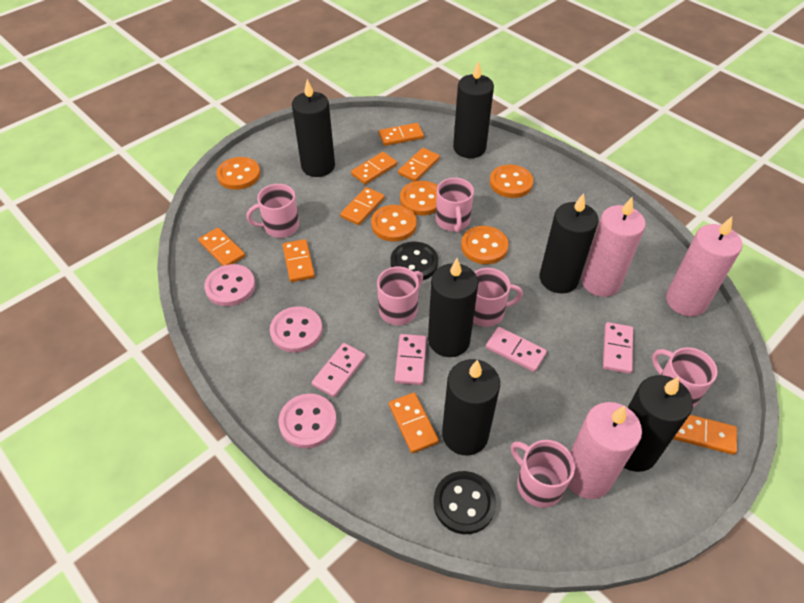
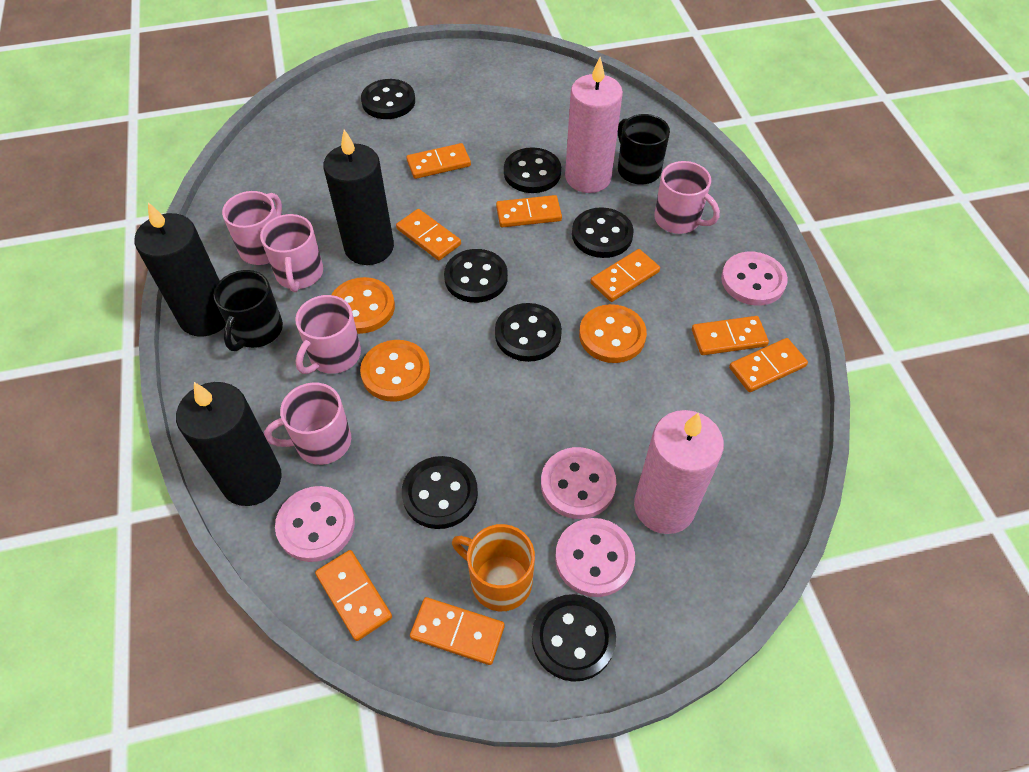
black button: [390,242,438,280] [433,471,496,534] = 2 -> [361,79,415,119] [402,456,478,529] [444,249,508,303] [495,303,562,362] [504,147,561,193] [532,594,616,682] [572,207,634,258] = 7
black candle: [292,79,335,177] [428,258,478,357] [442,359,500,456] [453,61,494,158] [540,193,599,293] [624,375,693,472] = 6 -> [134,202,226,337] [176,382,282,506] [323,129,394,265] = 3
black mug: none = 0 -> [213,270,283,351] [618,114,670,185] = 2
orange button: [216,157,260,190] [371,205,417,242] [400,181,438,215] [461,226,509,264] [490,164,533,198] = 5 -> [331,277,395,334] [360,340,430,402] [579,304,647,363] = 3
orange mug: none = 0 -> [452,524,535,611] = 1
pink button: [204,264,255,306] [270,306,322,353] [279,394,337,448] = 3 -> [275,486,355,562] [541,447,616,519] [555,518,635,597] [721,252,788,306] = 4
pink candle: [568,402,642,499] [581,197,646,297] [666,217,742,317] = 3 -> [565,57,623,193] [634,410,724,534] = 2
pink domino: [312,343,366,397] [395,334,427,385] [486,327,547,372] [603,322,633,374] = 4 -> none = 0
pink mug: [246,184,299,238] [377,266,423,325] [436,178,474,233] [473,268,523,327] [511,440,575,508] [652,347,718,408] = 6 -> [222,191,282,265] [260,214,323,292] [264,382,351,465] [295,295,361,374] [654,161,720,234] = 5

